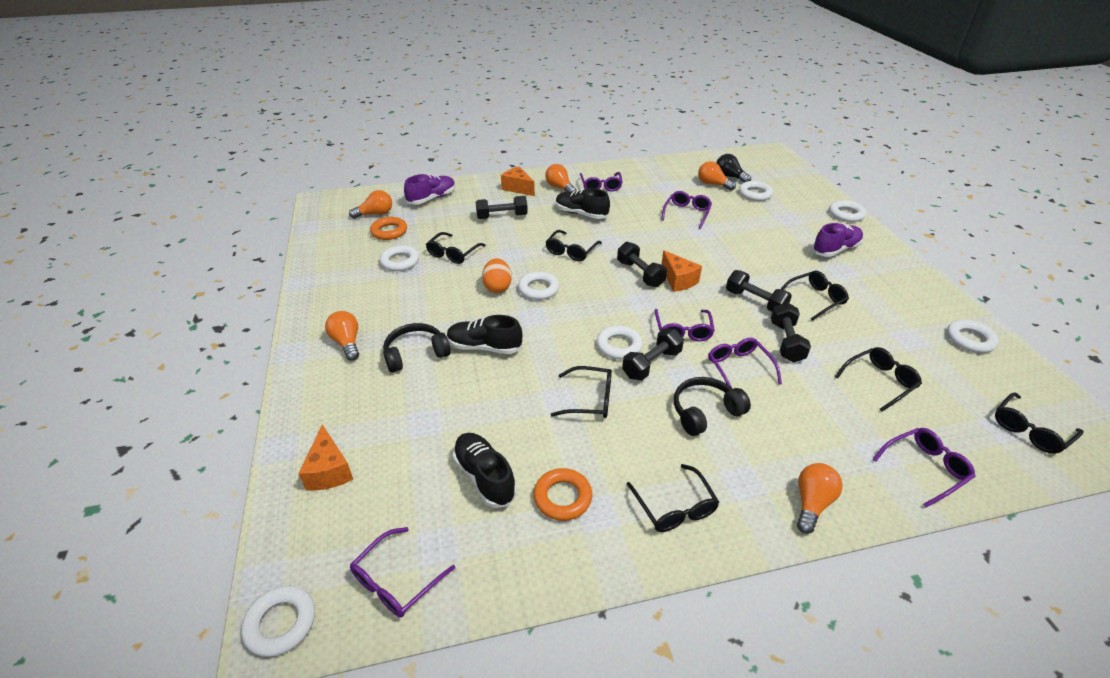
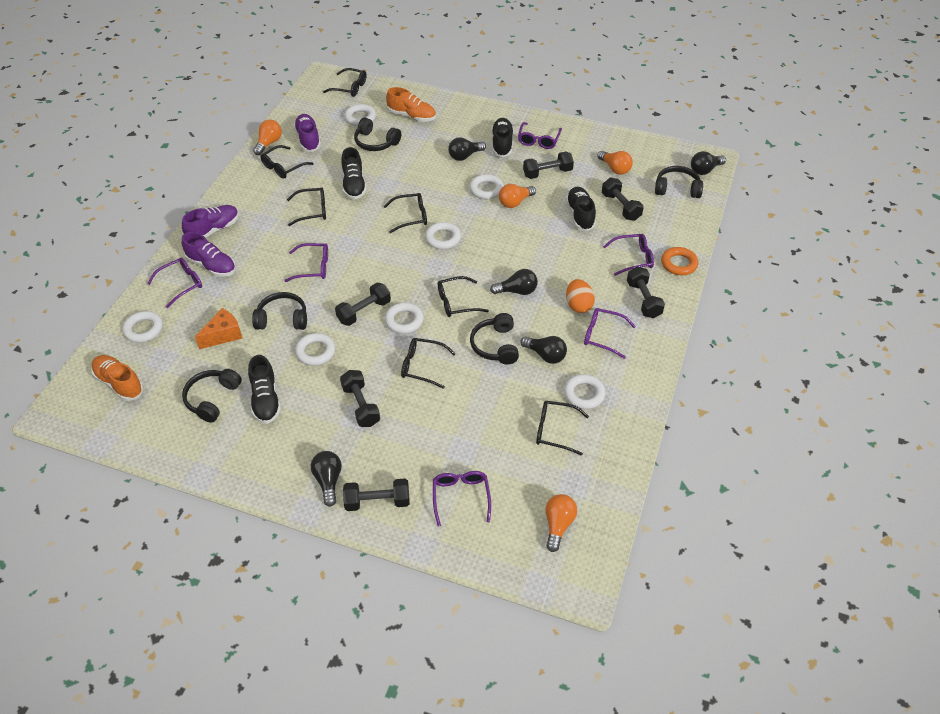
black dumbbell: [476,196,528,219] [617,242,667,287] [622,328,684,380] [726,270,792,312] [771,302,811,363] = 5 -> [335,283,391,326] [340,370,380,427] [343,479,410,511] [523,152,574,179] [602,178,644,221] [627,266,665,318] = 6
black headphones: [383,323,451,373] [674,377,751,436] = 2 -> [182,369,242,423] [252,292,307,330] [354,117,401,151] [470,313,519,364] [655,166,703,198] = 5
black light bulb: [716,154,751,182] = 1 -> [311,451,342,507] [448,137,486,161] [490,269,538,295] [521,336,567,364] [691,151,726,175] = 5
black shoe: [447,315,522,354] [453,433,517,508] [556,188,610,219] = 3 -> [248,355,281,424] [341,147,367,200] [491,118,514,157] [566,187,596,231] = 4
orange cheese: [299,424,353,491] [501,166,535,196] [661,250,702,292] = 3 -> [195,308,242,349] = 1
orange light bulb: [325,311,359,360] [349,190,392,219] [545,164,576,192] [698,161,736,191] [797,463,843,534] = 5 -> [253,120,282,155] [499,184,536,208] [545,494,577,552] [597,151,633,175] = 4
orange ring: [370,217,407,240] [533,468,592,521] = 2 -> [661,247,698,275] = 1
orange shoe: none = 0 -> [91,355,144,401] [386,87,436,122] = 2
purple shoe: [404,174,456,205] [812,223,863,257] = 2 -> [182,205,239,238] [182,232,236,277] [294,114,321,152] = 3

